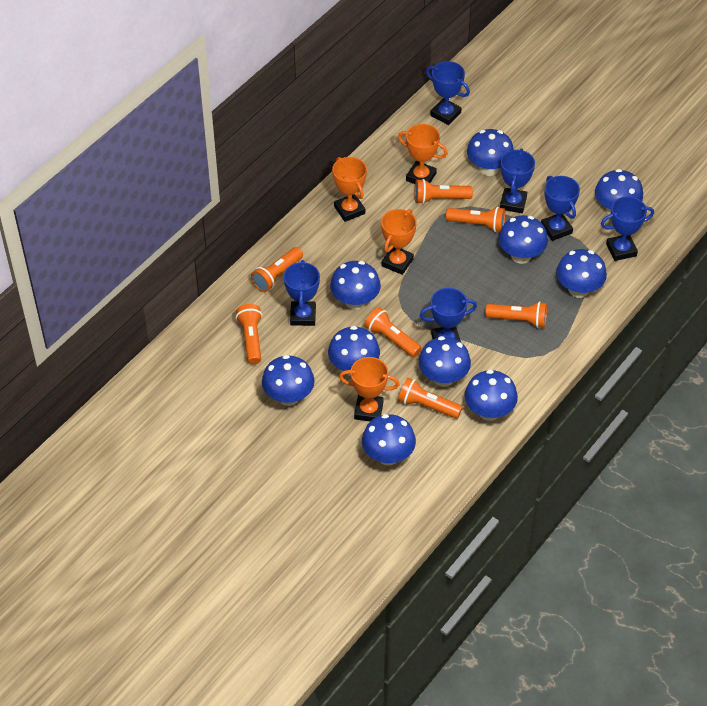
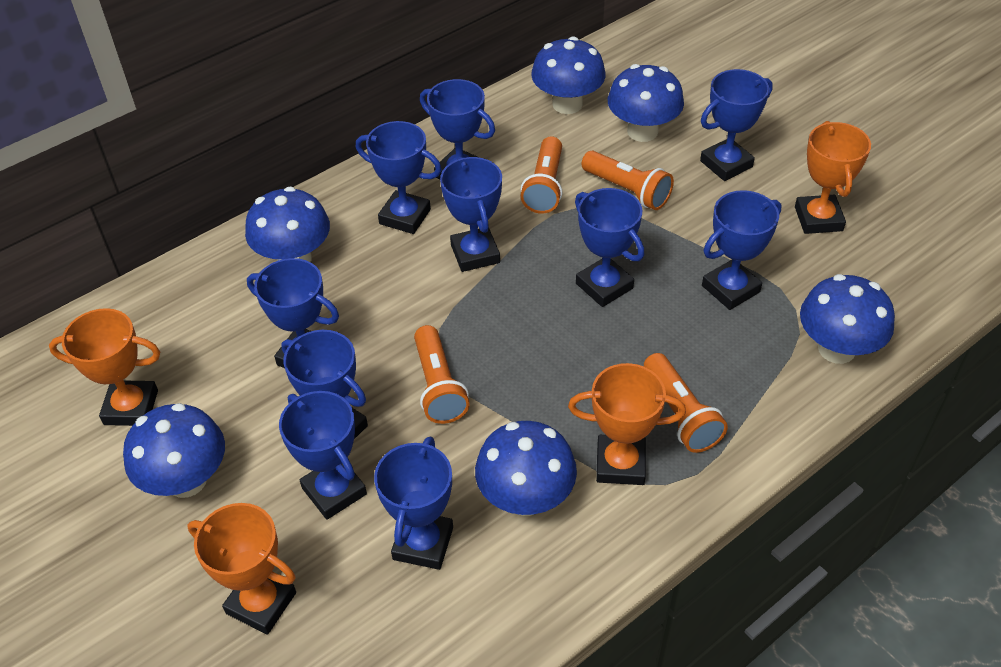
blue mushroom: [262,355,315,406] [328,326,380,376] [330,261,381,310] [362,414,416,466] [419,336,471,387] [465,370,518,421] [467,129,514,176] [498,215,548,264] [556,249,607,298] [595,169,643,214] = 10 -> [123,403,225,498] [245,187,330,262] [475,421,577,516] [531,36,606,114] [608,64,684,142] [800,274,895,364] = 6
blue trophy: [283,260,320,326] [420,288,477,342] [426,61,470,125] [500,149,535,213] [541,176,580,241] [601,196,654,261] = 6 -> [247,258,339,368] [279,391,367,520] [281,330,368,439] [356,121,442,234] [374,437,453,570] [420,79,495,179] [440,157,502,272] [575,188,644,307] [700,69,773,181] [702,190,782,310] = 10
orange flashlight: [236,304,262,364] [251,247,303,292] [364,307,422,357] [398,378,462,419] [415,179,473,204] [446,207,505,232] [485,301,547,328] = 7 -> [414,325,470,424] [521,136,562,214] [581,151,674,210] [644,353,728,453] = 4

